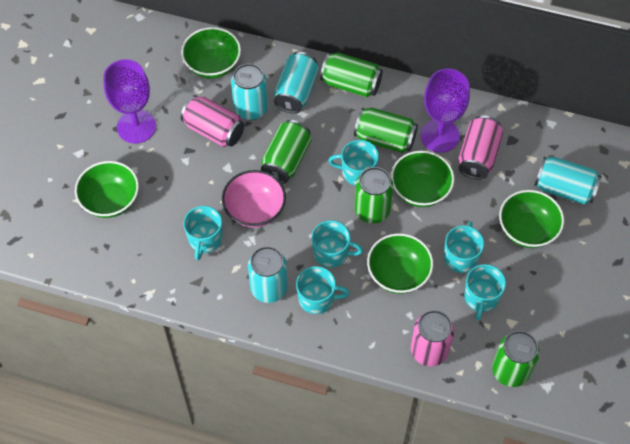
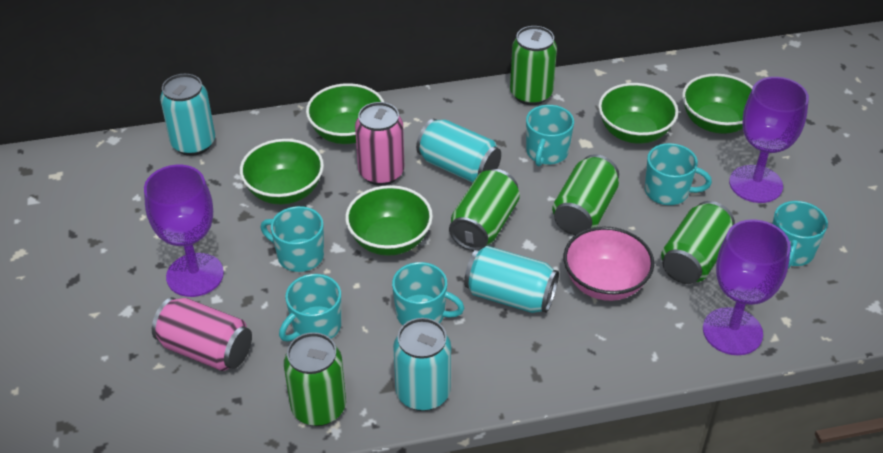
pink can: [181,95,245,147] [411,310,454,367] [458,115,503,180] = 3 -> [152,297,252,371] [355,102,404,186] = 2
purple goblet: [103,59,156,143] [420,69,470,153] = 2 -> [144,165,224,297] [703,219,791,355] [729,77,809,203] = 3

